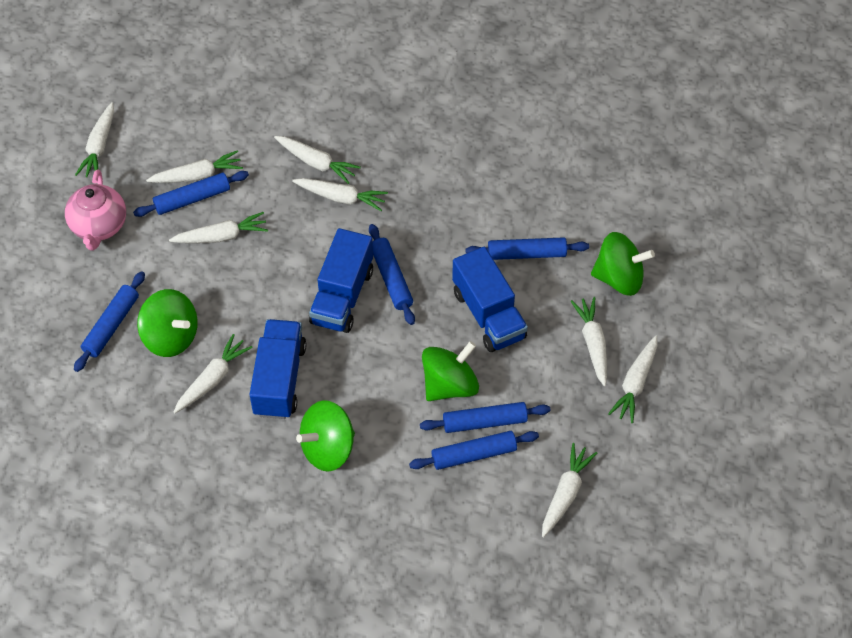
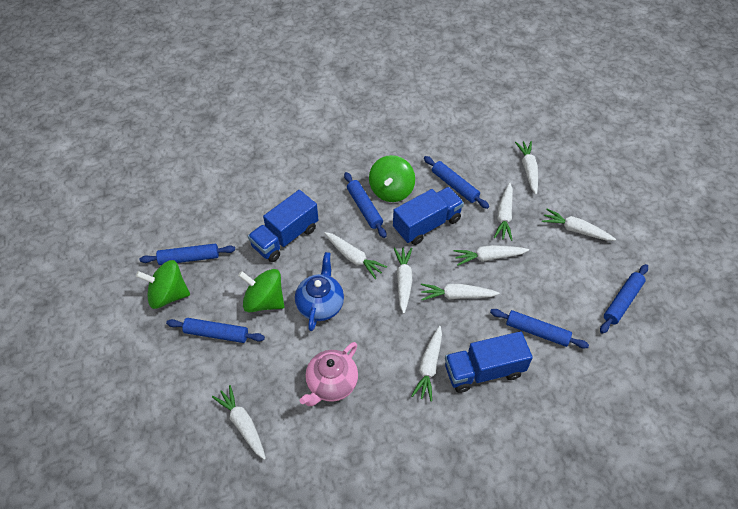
blue teapot: none = 0 -> [295,252,344,331] = 1
green spinning top: [137,289,198,357] [296,400,355,471] [422,341,479,401] [591,232,655,296] = 4 -> [136,260,190,309] [238,269,285,312] [369,155,415,202] = 3

